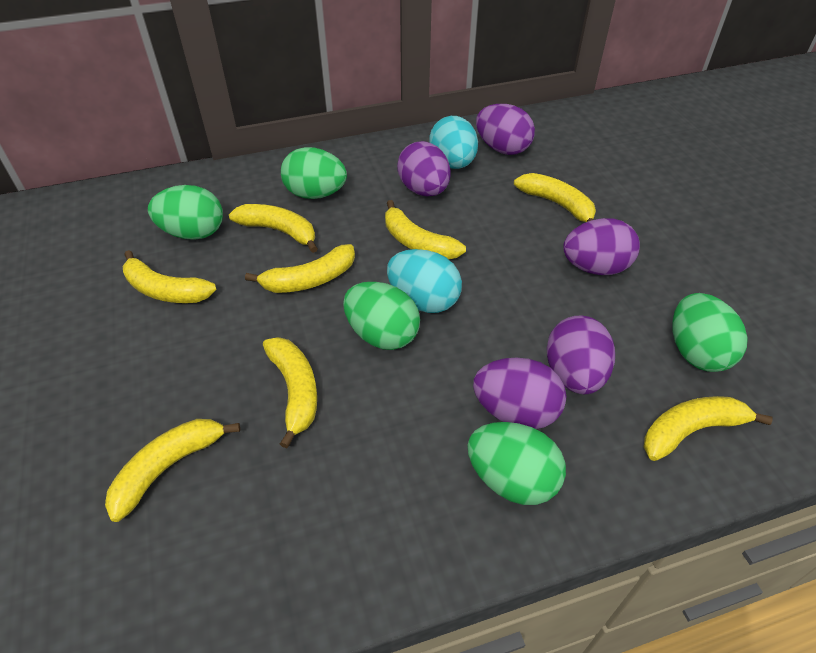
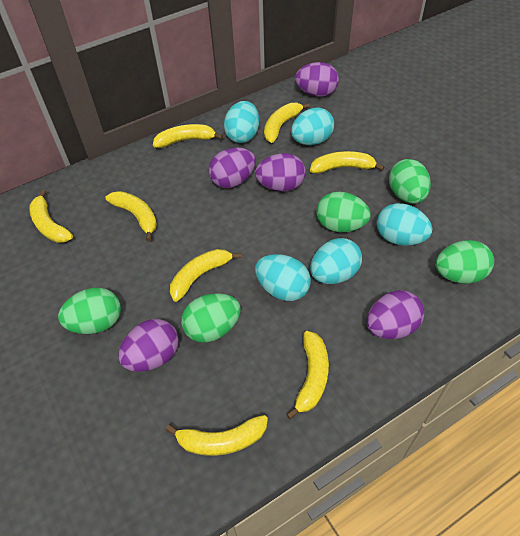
turquoise egg: [387,249,462,313] [430,116,478,169] = 2 -> [224,101,259,143] [255,254,311,301] [291,108,334,145] [310,238,362,284] [377,203,433,246] = 5

